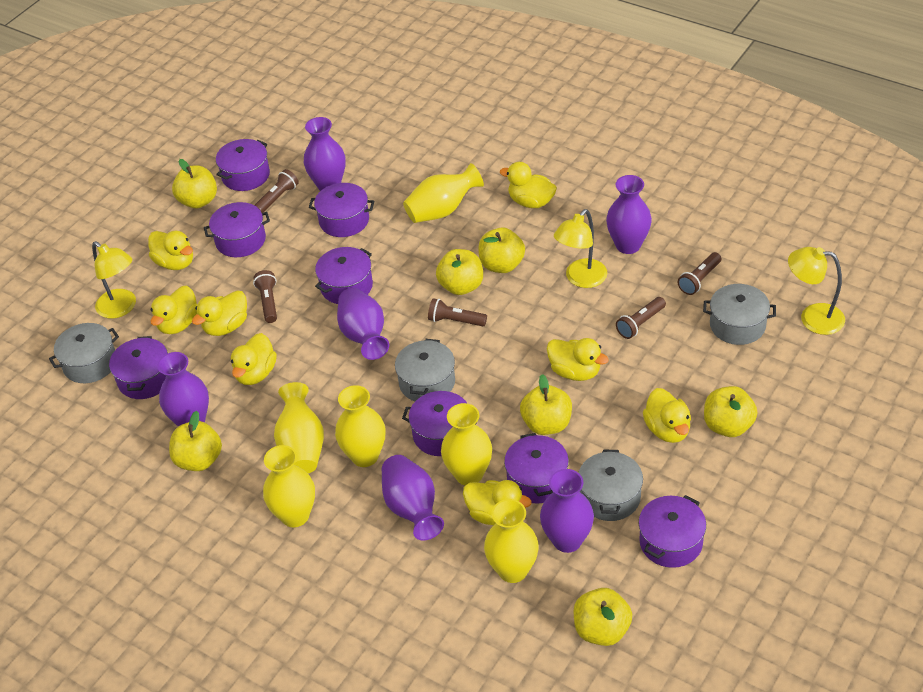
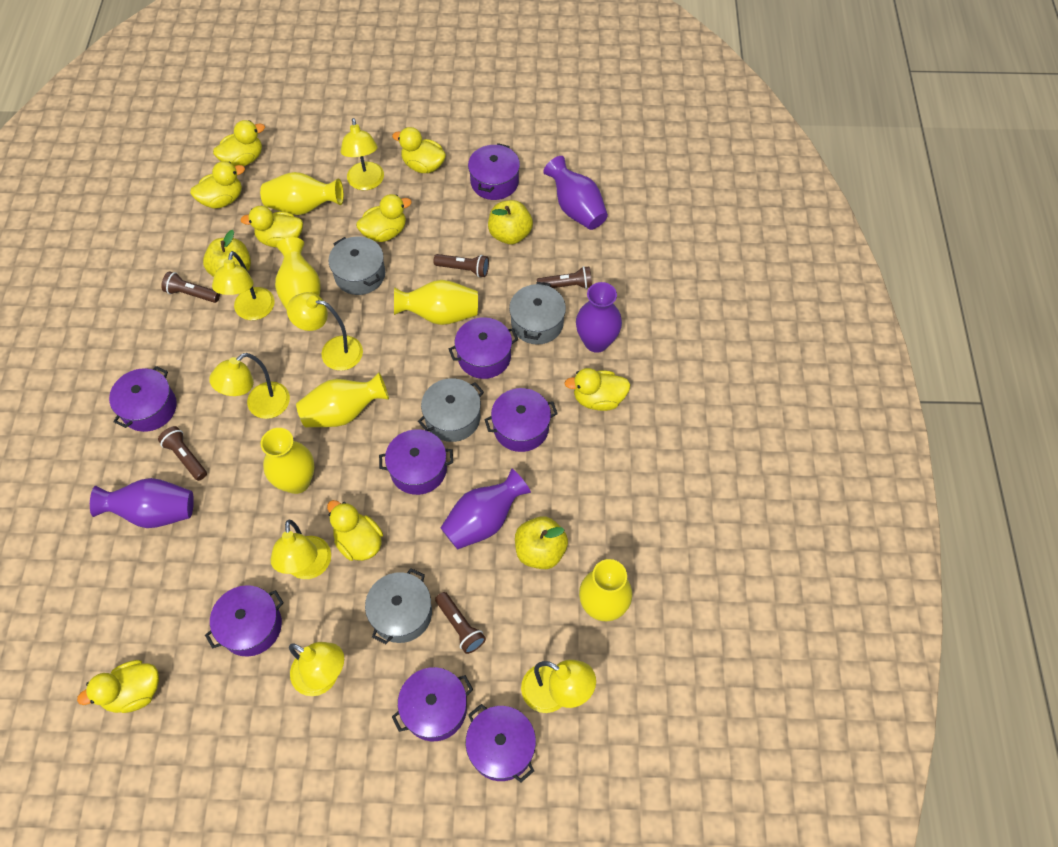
purple vase: [157,352,209,427] [304,117,346,191] [337,288,389,360] [382,455,444,541] [540,469,594,553] [606,175,652,254] = 6 -> [90,478,194,528] [440,469,531,549] [543,156,608,230] [576,282,622,353] = 4
yellow apple: [169,411,222,471] [172,159,217,208] [436,249,483,295] [478,228,525,273] [520,374,572,435] [573,588,632,646] [704,386,757,437] = 7 -> [203,230,251,277] [488,200,533,244] [515,516,568,569] = 3
yellow lamp: [92,241,136,318] [554,209,607,288] [788,247,845,335] = 3 -> [209,353,290,419] [212,251,275,320] [271,520,331,579] [287,292,363,371] [289,642,344,696] [341,118,384,190] [521,660,596,713] = 7

